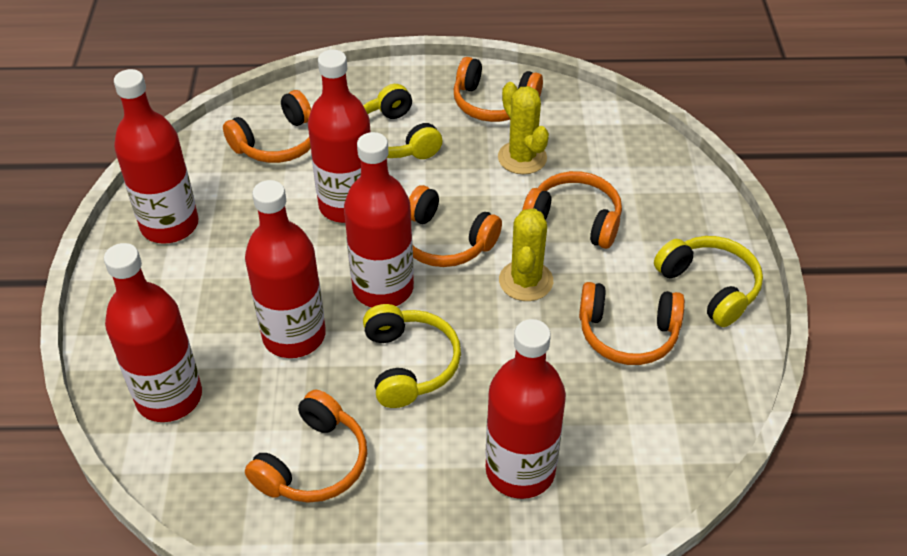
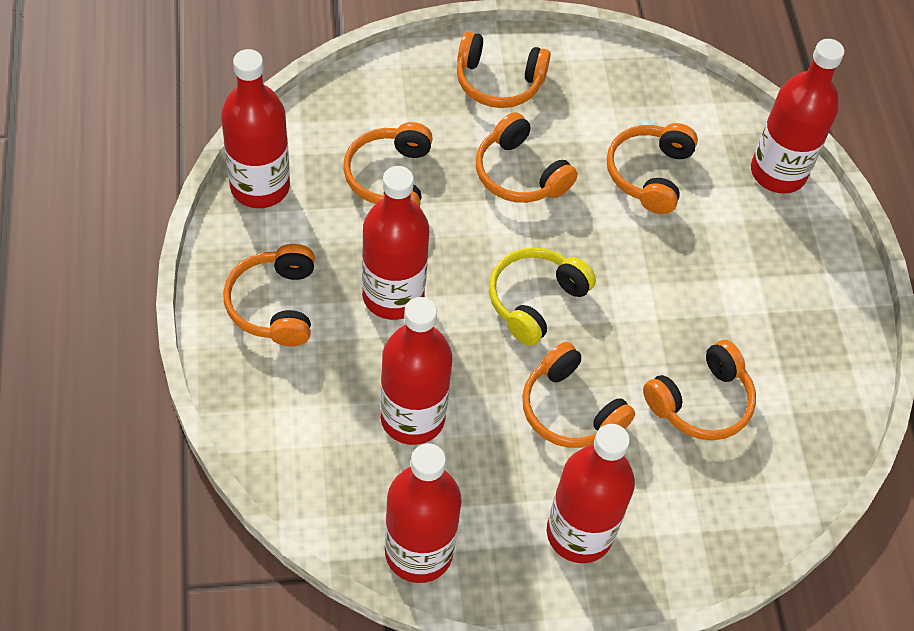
orange headphones: [223,90,311,163] [245,390,367,503] [409,185,502,267] [454,57,543,122] [522,171,622,249] [579,282,685,365] = 6 -> [223,244,315,346] [343,122,433,207] [457,31,551,108] [476,112,578,203] [522,342,635,448] [607,123,698,214] [643,340,756,440] = 7
yellow cactus: [498,82,549,174] [499,208,553,301] = 2 -> none = 0
yellow headphones: [363,84,442,159] [363,304,461,408] [654,236,763,327] = 3 -> [489,247,596,346] = 1

